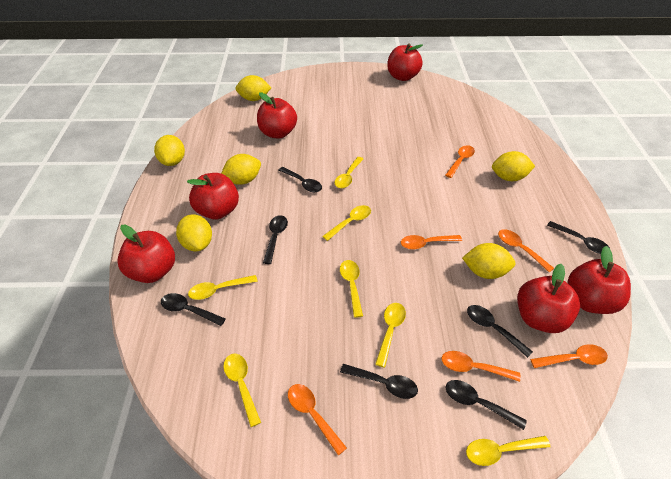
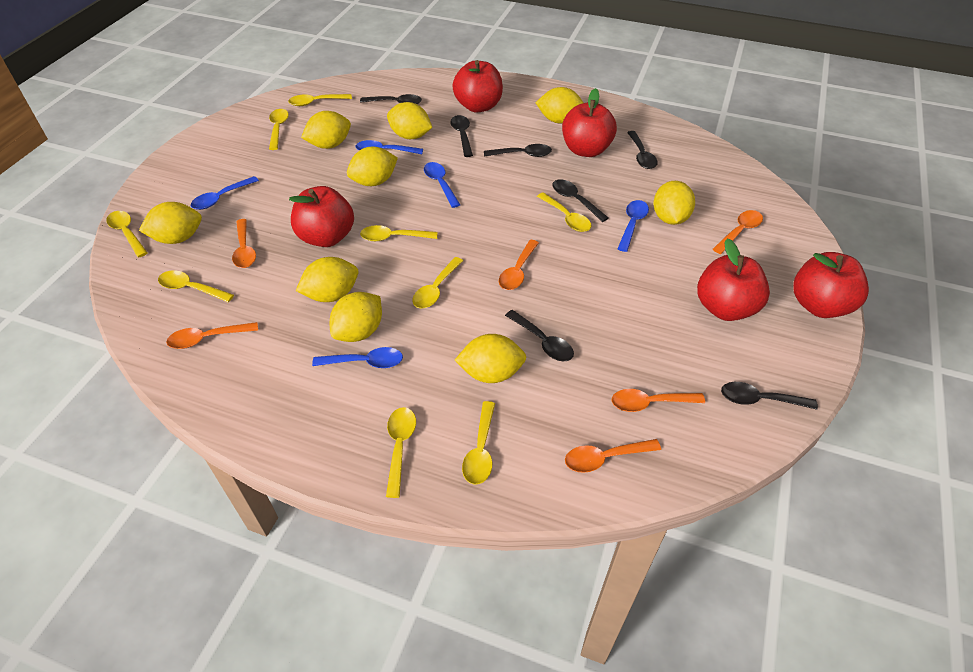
blue spoon: none = 0 -> [191,176,259,210] [312,347,403,368] [356,140,423,154] [424,162,460,208] [618,200,649,252] = 5
red apple: [117,225,175,283] [187,173,239,220] [257,92,297,139] [387,43,423,81] [517,264,580,333] [568,246,631,314] = 6 -> [289,186,354,247] [452,60,503,113] [562,88,617,157] [697,238,770,321] [793,252,869,318] = 5
yellow lemon: [154,135,185,166] [176,214,212,251] [221,154,261,185] [235,75,272,101] [462,243,515,279] [492,151,535,181] = 6 -> [139,202,202,244] [296,257,358,302] [301,111,351,149] [330,292,382,342] [347,147,398,186] [387,102,432,139] [455,334,526,383] [536,87,583,124] [653,181,695,225] = 9
yellow spoon: [188,275,258,300] [224,353,261,427] [322,205,371,241] [335,157,363,188] [340,260,363,318] [375,303,406,367] [466,436,550,466] = 7 -> [106,211,148,257] [158,271,234,302] [269,109,289,150] [288,94,352,106] [360,225,437,241] [386,407,416,498] [412,257,463,308] [462,401,495,485] [537,192,592,232] = 9

